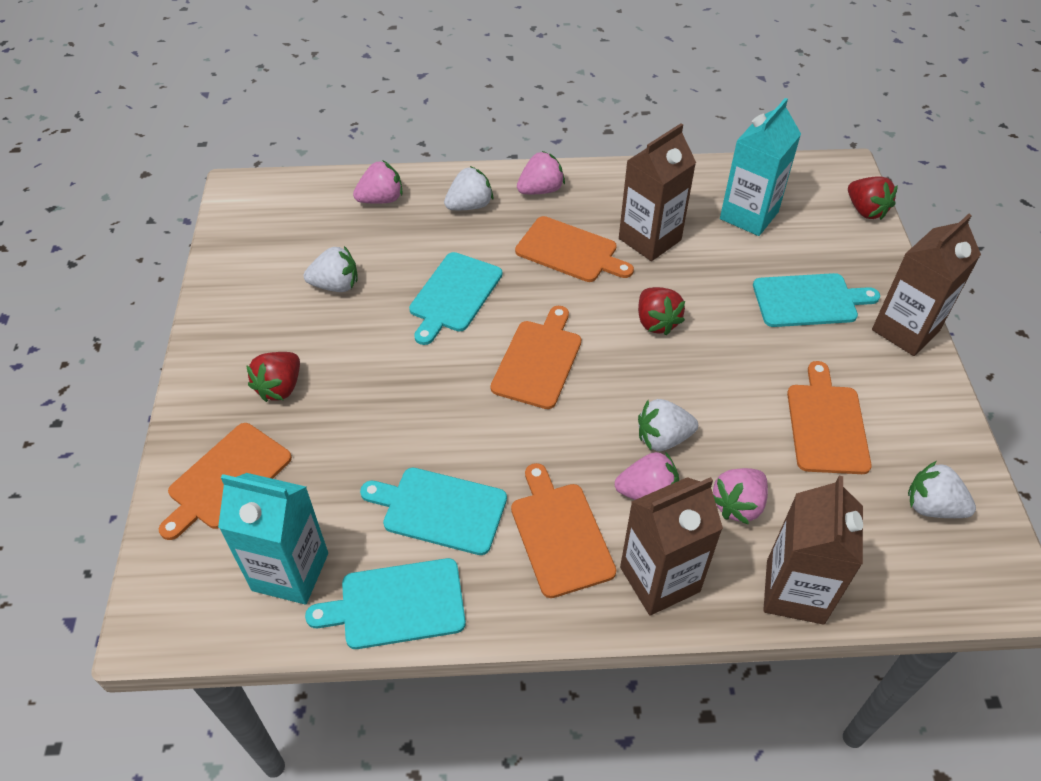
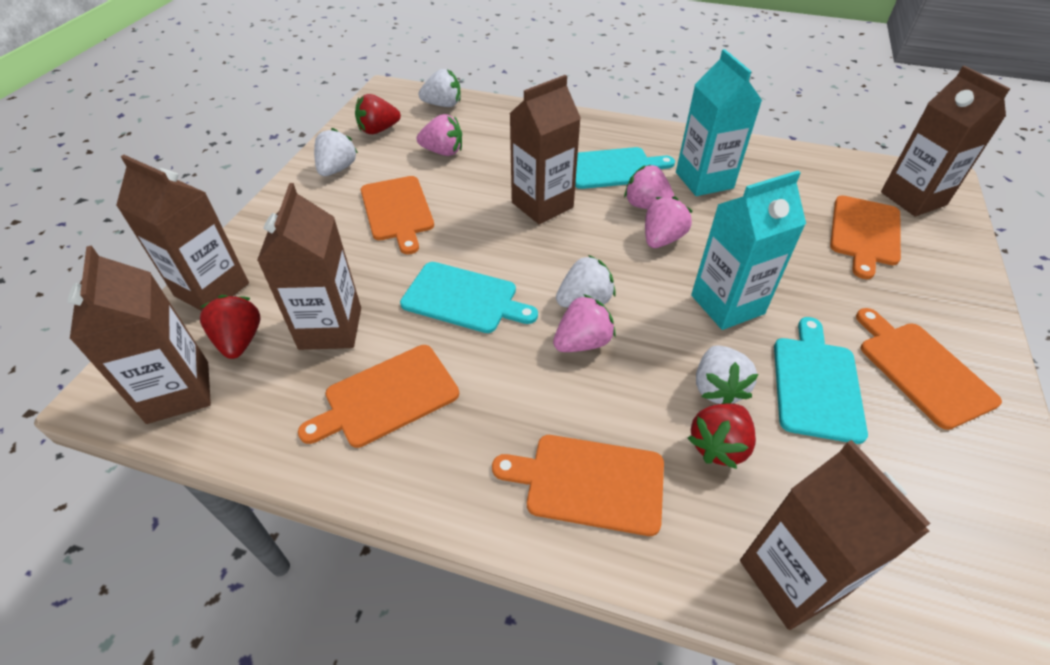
brown carton: [619,123,696,261] [620,477,723,616] [763,476,863,624] [872,214,981,356] = 4 -> [68,245,211,424] [116,155,249,311] [257,183,361,350] [510,75,581,224] [740,440,930,630] [881,66,1011,217] = 6
turquoise cutting board: [305,558,466,649] [360,468,507,555] [409,252,502,345] [753,273,880,327] = 4 -> [400,262,538,333] [575,147,675,189] [774,317,868,444] = 3

